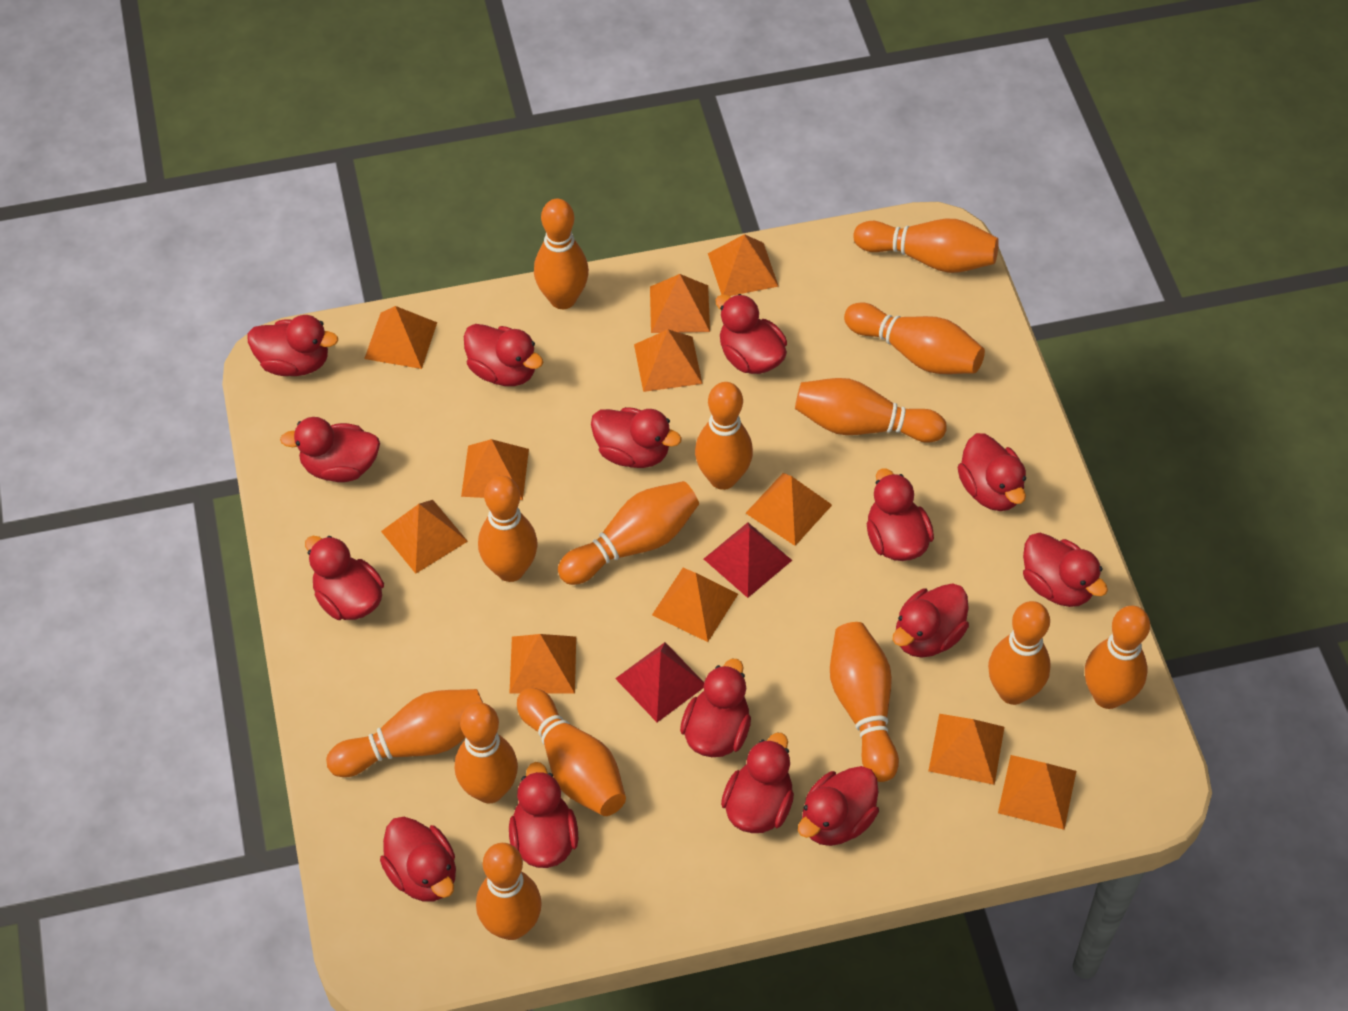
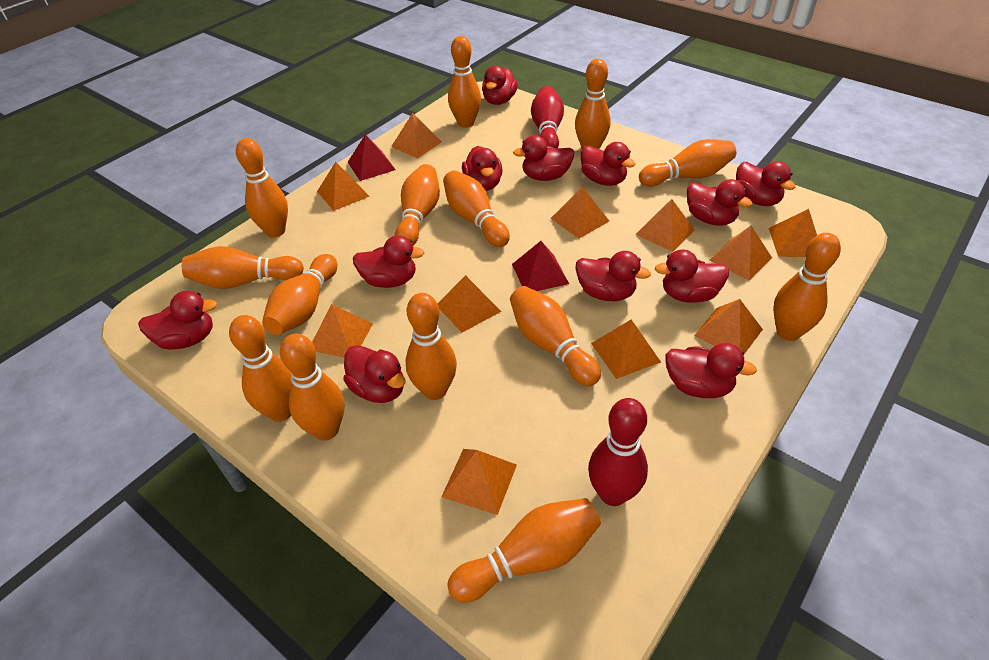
red bowling pin: none = 0 -> [531,86,564,148] [588,398,648,506] = 2
red duck: [247,315,338,376] [280,417,380,482] [305,536,384,620] [380,817,456,901] [464,324,543,386] [509,762,578,868] [591,407,682,468] [680,659,751,757] [715,294,787,374] [721,733,794,833] [798,766,879,846] [867,468,934,561] [893,583,969,658] [958,433,1026,511] [1023,533,1108,607] = 15 -> [138,291,217,350] [343,345,406,403] [353,235,424,288] [462,146,503,191] [482,66,518,105] [513,135,574,181] [575,251,651,301] [581,142,635,186] [655,249,729,303] [666,343,757,398] [687,179,752,226] [736,161,795,206] = 12

